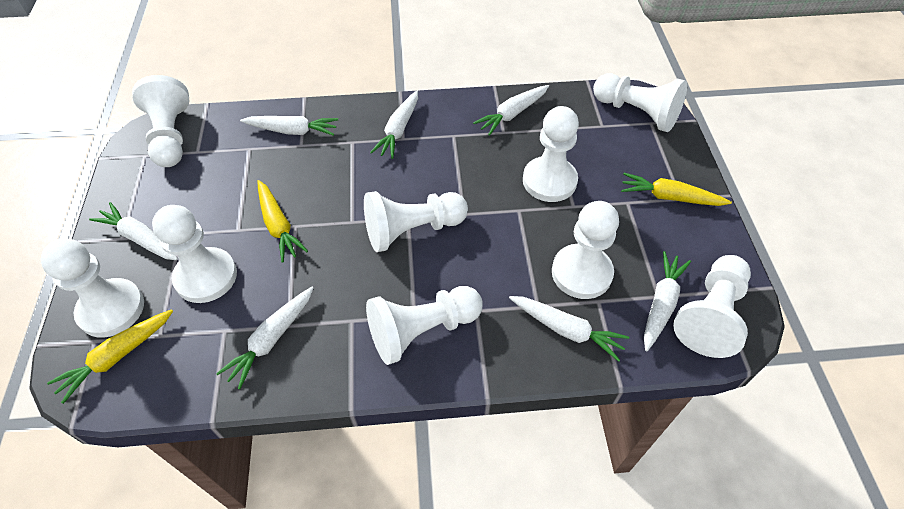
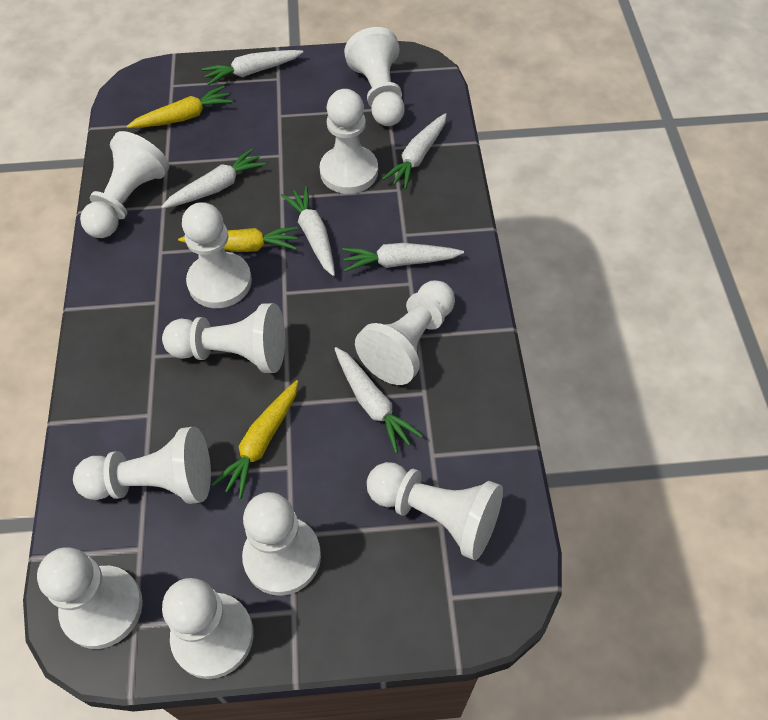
white carrot: [89,202,178,260] [216,287,313,389] [240,116,338,136] [370,90,418,159] [473,85,549,136] [509,296,629,362] [644,251,691,351] = 7 -> [161,148,267,209] [202,50,303,85] [281,186,335,276] [334,347,423,453] [342,243,464,272] [382,113,447,189] = 6
white pawn: [41,239,144,338] [132,75,189,167] [152,205,237,303] [364,191,468,252] [366,286,483,365] [523,106,579,202] [552,201,619,299] [593,73,687,132] [673,255,751,358] = 9 -> [37,547,143,649] [73,427,211,504] [80,131,169,238] [162,303,285,373] [162,578,253,679] [182,202,252,308] [242,492,321,596] [319,89,378,194] [344,27,405,126] [355,281,455,385] [367,462,503,560] = 11

